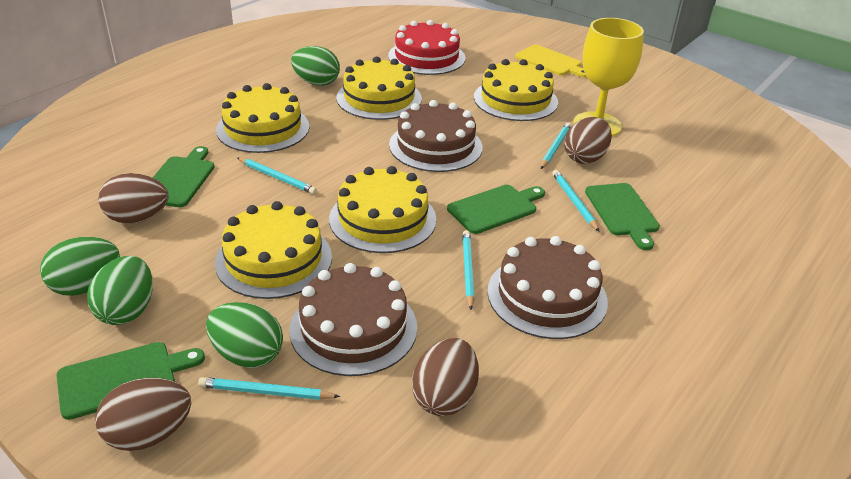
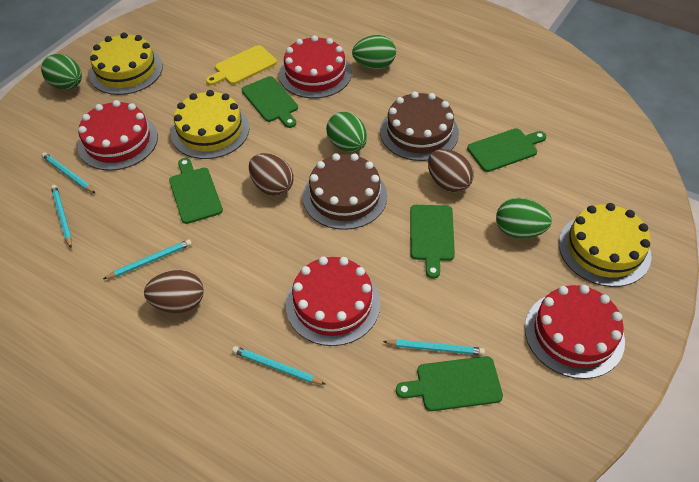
brown cake: [289,263,417,376] [389,100,482,172] [487,236,608,339] = 3 -> [303,153,387,230] [380,91,459,161] = 2
brown egg: [95,378,191,451] [98,173,169,224] [412,338,479,416] [564,117,612,164] = 4 -> [144,270,204,313] [249,153,293,196] [428,149,474,193] = 3
green cutting board: [56,342,205,420] [153,146,215,207] [447,185,545,234] [585,183,660,250] = 4 -> [169,158,223,224] [242,76,298,128] [396,356,503,411] [410,205,455,279] [467,128,546,172] = 5
red cake: [388,20,465,75] = 1 -> [78,100,158,171] [279,35,352,98] [286,256,380,346] [525,285,625,379] = 4
yellow cake: [215,201,332,299] [216,83,309,153] [329,166,437,253] [336,57,422,120] [474,59,558,121] = 5 -> [89,32,163,95] [171,90,249,159] [559,203,652,287] = 3
yellow goblet: [574,18,644,136] = 1 -> none = 0

